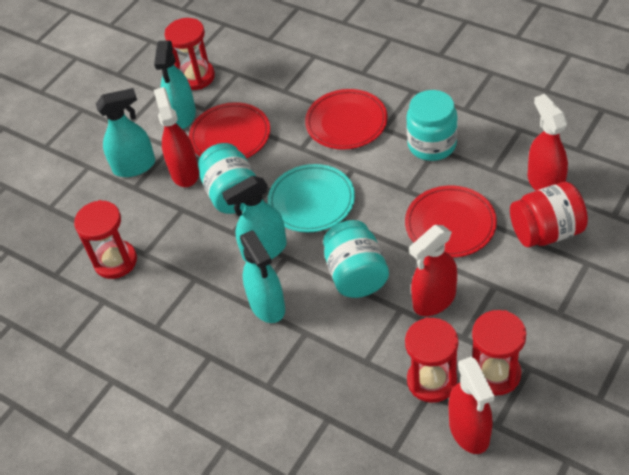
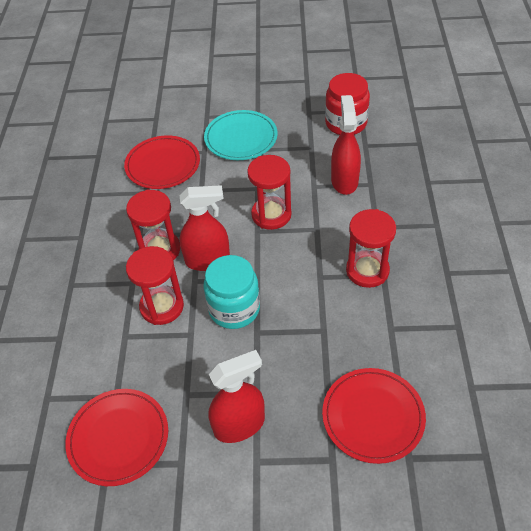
red spray bottle: [154,87,199,187] [409,225,457,316] [449,357,494,454] [527,94,568,191] = 4 -> [179,185,230,271] [208,350,265,443] [331,95,361,195] = 3
turquoise jar: [198,143,257,214] [323,220,389,298] [406,90,458,161] = 3 -> [204,255,260,329] = 1
turquoise spray bottle: [96,88,155,177] [154,40,196,129] [222,176,287,262] [240,230,285,323] = 4 -> none = 0

